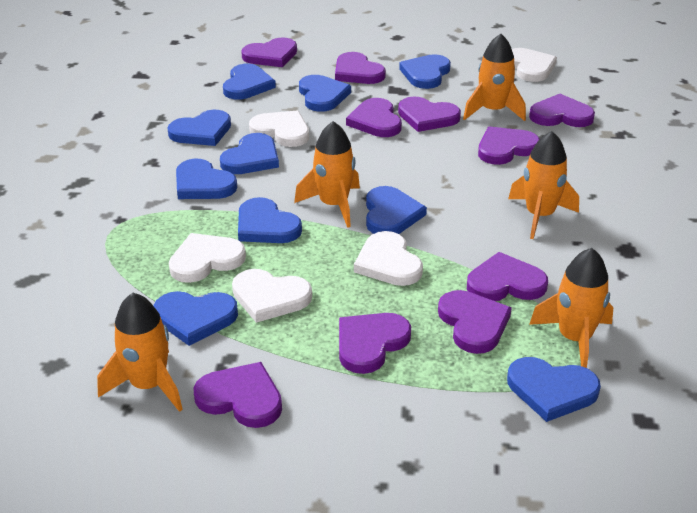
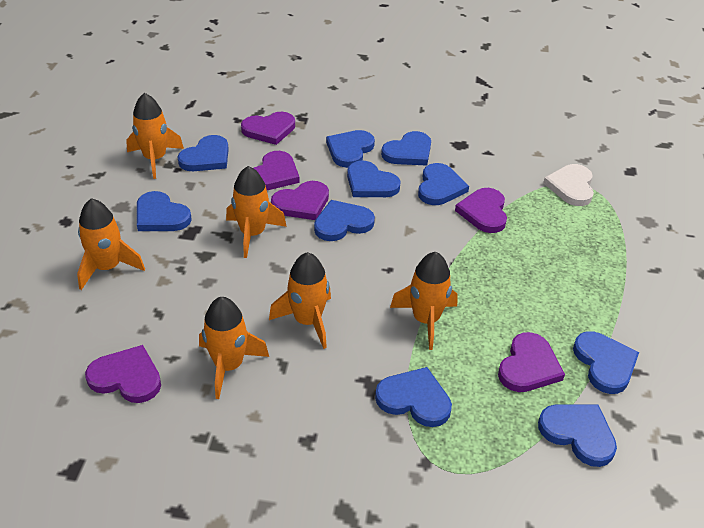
orange rocket: [97,293,183,412] [294,121,360,228] [463,34,526,121] [508,131,579,239] [529,248,613,368] = 5 -> [77,198,145,290] [126,93,184,179] [199,297,269,399] [226,166,287,258] [269,252,331,349] [390,252,458,350] = 6
purple heart: [194,362,282,428] [241,38,297,67] [335,52,386,84] [339,313,411,374] [346,98,402,137] [398,97,461,132] [438,290,512,354] [467,252,548,301] [478,126,540,165] [529,94,595,127] = 10 -> [85,345,161,403] [241,112,295,145] [254,151,300,190] [271,181,329,220] [455,188,507,233] [498,332,565,392] = 6
white heart: [169,233,246,283] [232,269,312,323] [249,111,309,147] [354,231,423,286] [512,48,557,82] = 5 -> [543,164,594,206] = 1

